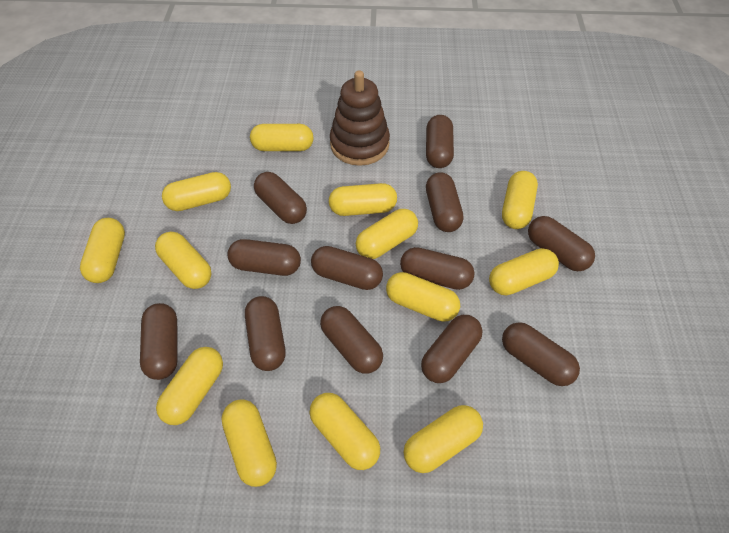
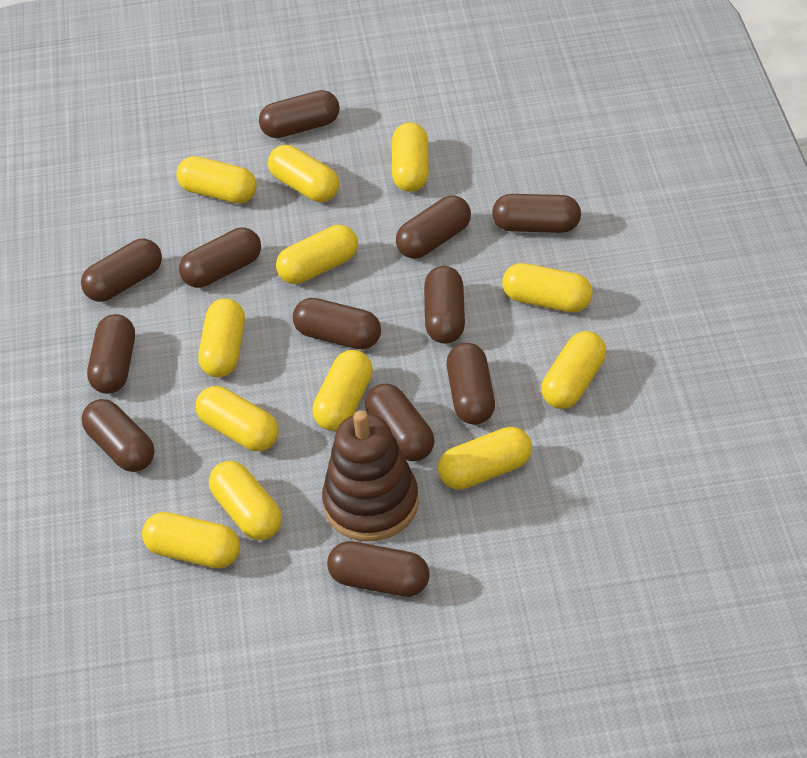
yellow capsule: [80,218,125,283] [155,232,212,289] [156,347,223,425] [162,172,231,211] [221,399,277,487] [250,124,314,151] [309,393,380,470] [329,183,397,216] [356,209,418,259] [386,272,460,322] [404,405,483,473] [489,248,559,295] [502,171,538,229] = 13 -> [142,512,240,568] [176,156,257,204] [196,386,279,451] [198,298,245,377] [209,461,282,540] [268,145,339,202] [276,225,358,284] [312,350,373,431] [392,122,429,192] [438,427,532,490] [502,263,593,312] [541,331,606,409] = 12

